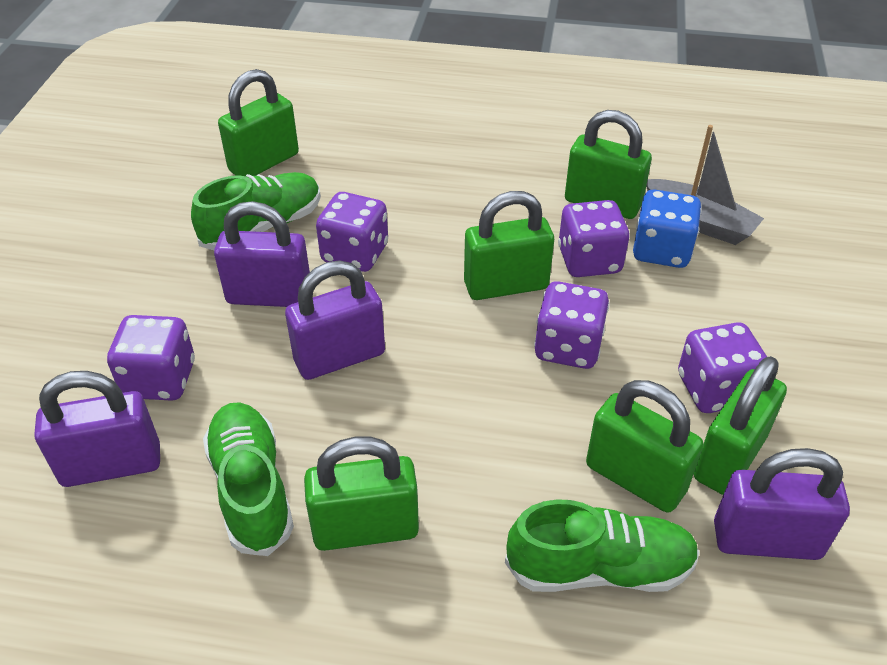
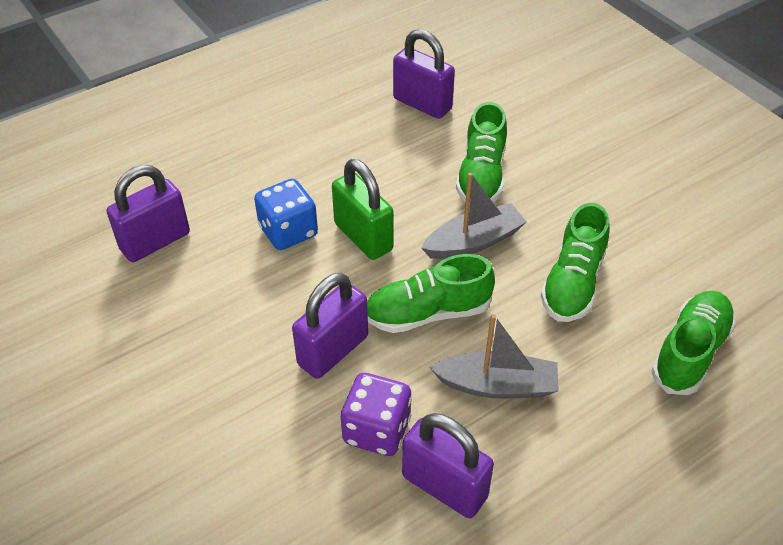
green padlock: [218,69,299,176] [304,437,419,551] [464,191,554,300] [565,110,652,219] [586,380,703,513] [694,356,787,495] = 6 -> [332,159,394,260] = 1
green shoe: [191,172,321,250] [203,402,294,556] [505,499,700,592] = 3 -> [367,254,495,333] [456,102,507,202] [541,203,610,322] [651,291,736,395] = 4
grey boat: [646,125,764,245] = 1 -> [421,173,527,259] [429,314,559,399] = 2
purple dice: [107,315,195,401] [316,192,388,272] [534,281,609,369] [558,200,630,277] [678,322,767,413] = 5 -> [341,373,412,456] = 1

